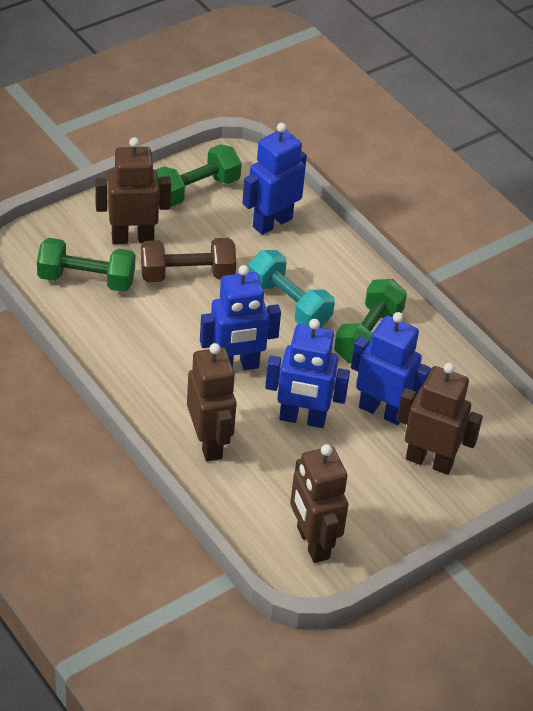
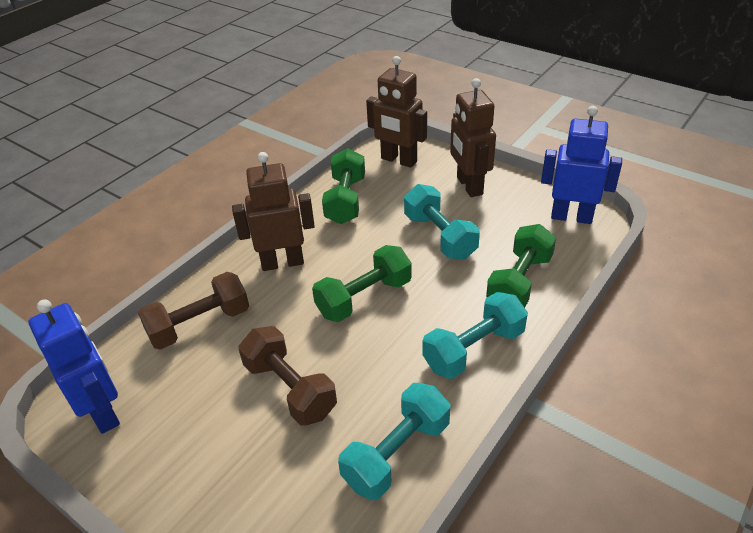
blue robot: [200,265,281,370] [242,123,307,235] [265,319,350,428] [351,312,431,425] = 4 -> [29,299,120,434] [541,106,622,224] = 2
brown dumbbell: [141,238,236,282] = 1 -> [138,272,249,350] [238,326,337,426] = 2
brown robot: [95,137,171,244] [187,343,237,461] [290,444,348,563] [397,363,483,475] = 4 -> [232,152,315,271] [366,56,427,168] [450,78,496,197] = 3
turquoise dumbbell: [248,250,335,328] = 1 -> [338,383,450,500] [404,184,480,260] [422,292,528,379] = 3

